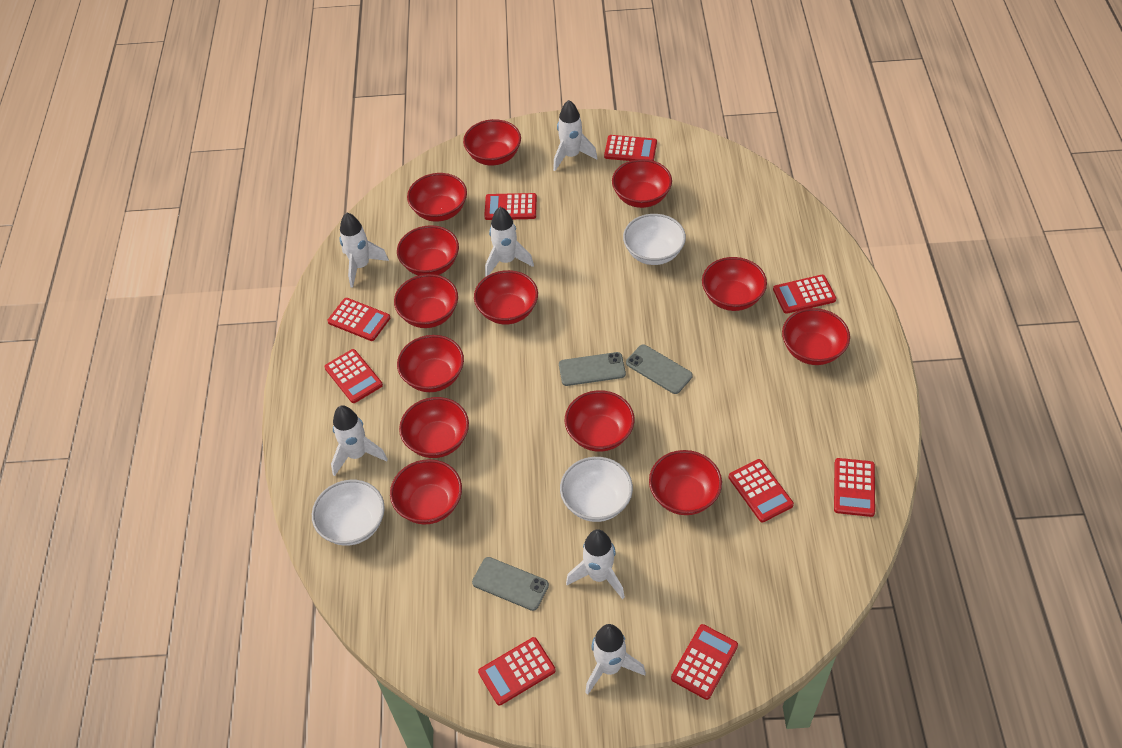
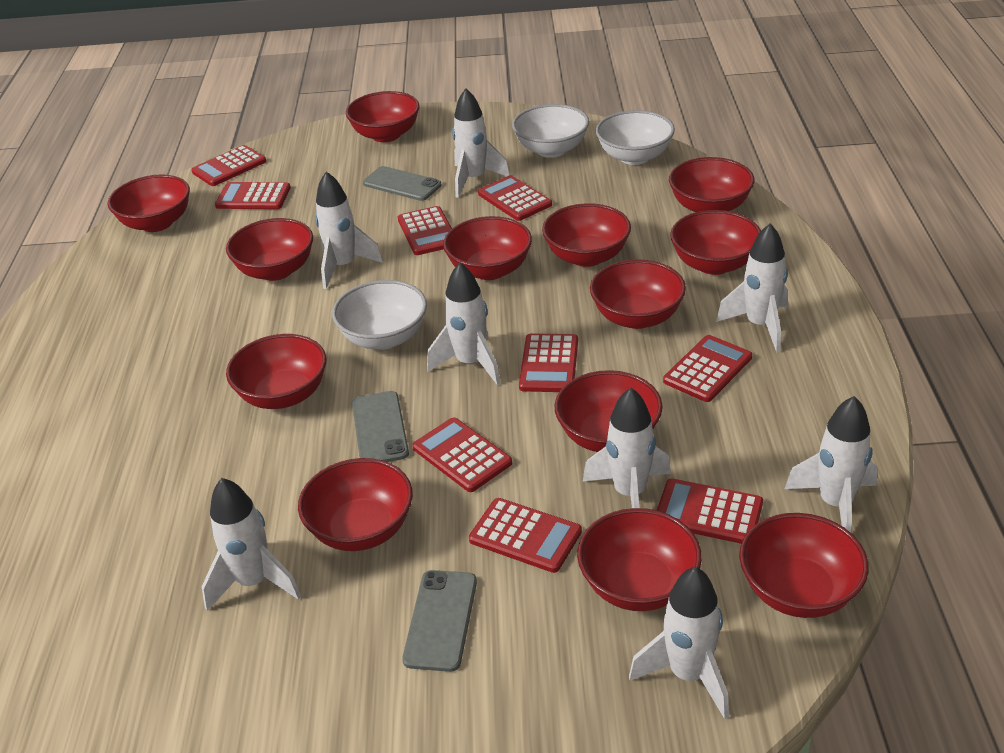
white rocket: [331,405,388,476] [339,212,389,288] [485,207,534,276] [553,100,597,171] [566,529,625,599] [585,624,646,695] = 6 -> [202,478,301,610] [315,171,383,289] [427,263,500,385] [452,88,510,198] [583,388,671,508] [629,567,729,719] [716,224,788,352] [785,396,878,533] = 8

